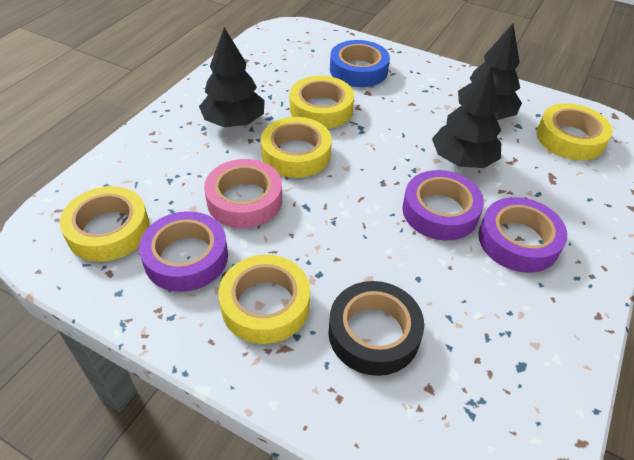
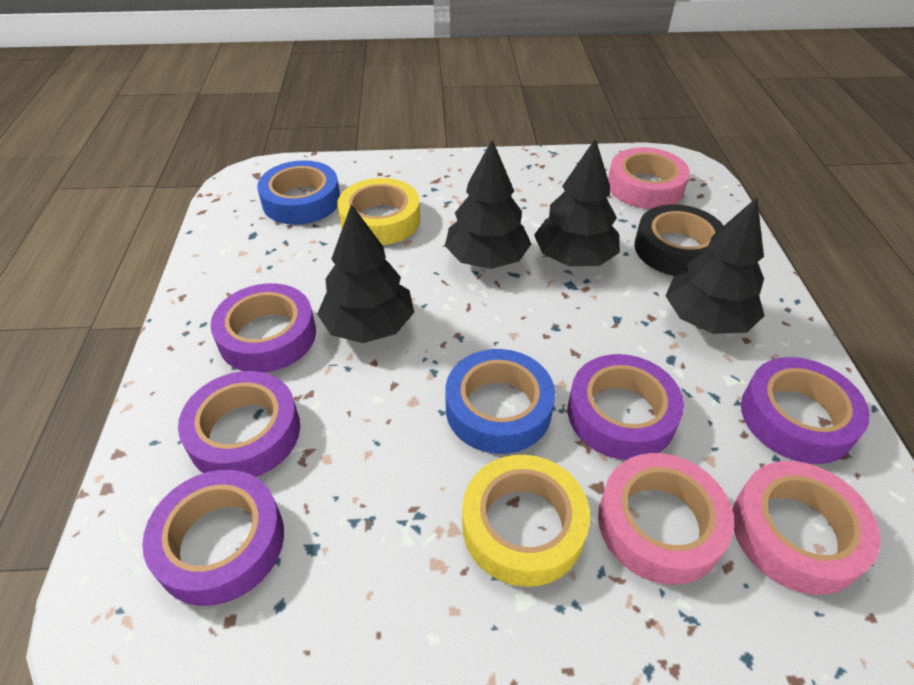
black tree: [199,27,265,127] [432,66,501,168] [458,23,522,120] = 3 -> [317,204,414,343] [445,140,531,269] [534,138,620,266] [666,197,765,334] = 4
blue tape: [330,40,390,87] = 1 -> [257,160,340,225] [445,349,555,454] = 2
pink tape: [204,159,282,228] = 1 -> [598,453,734,585] [608,147,690,209] [733,461,881,595] = 3
purple tape: [139,211,228,292] [402,170,484,240] [478,197,567,273] = 3 -> [142,470,284,606] [178,371,300,477] [210,283,316,372] [568,354,684,460] [741,357,870,464] = 5
yellow tape: [60,186,150,262] [219,255,310,344] [261,117,332,178] [290,76,354,129] [537,103,613,160] = 5 -> [337,178,420,245] [462,455,590,587] = 2

